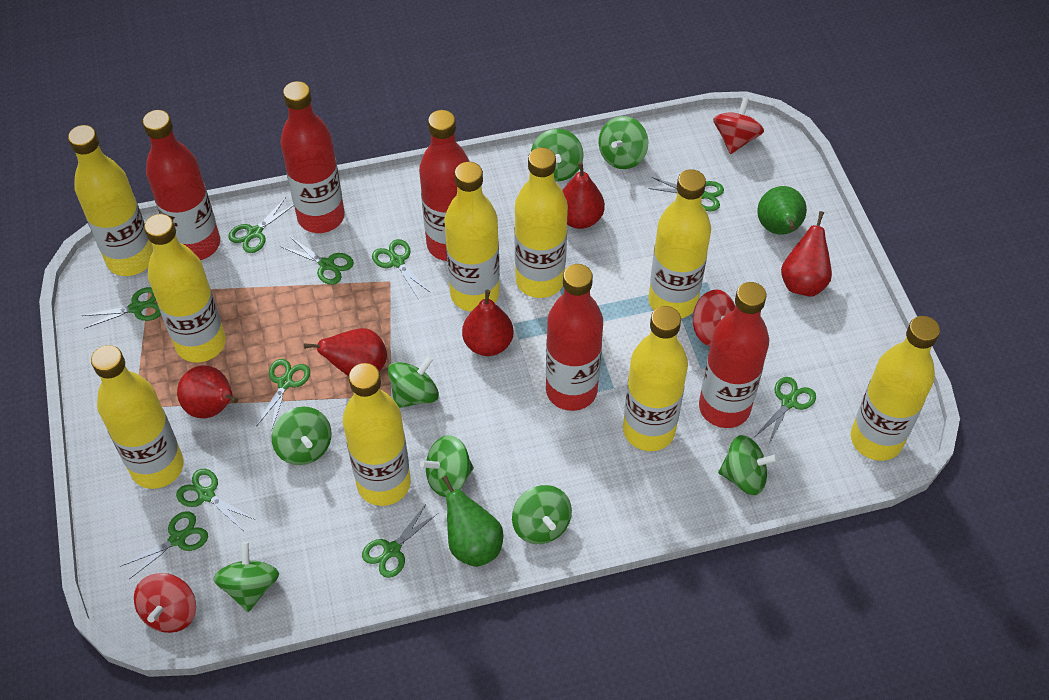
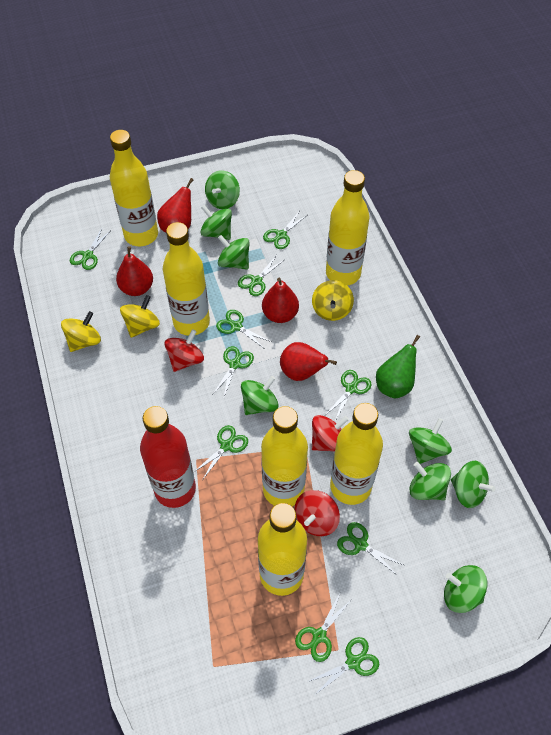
green pear: [442,475,503,567] [757,186,807,234] = 2 -> [376,335,420,399] = 1
red bottle: [143,110,220,260] [280,81,345,233] [419,110,470,261] [546,264,603,411] [699,282,769,428] = 5 -> [140,406,196,508] = 1
red pear: [177,365,238,418] [304,328,387,376] [462,290,514,356] [562,162,605,229] [781,211,832,297] = 5 -> [116,246,153,296] [157,178,193,232] [262,278,299,323] [280,342,337,381] = 4
yellow bottle: [68,125,153,276] [91,345,184,489] [144,214,226,363] [343,363,411,506] [444,162,500,312] [514,147,568,298] [623,306,688,451] [648,169,711,319] [851,316,940,461] = 9 -> [110,130,158,246] [163,222,210,336] [258,503,307,596] [261,406,308,506] [326,170,370,285] [330,403,383,505] = 6
yellow spinning top: none = 0 -> [61,311,101,352] [120,295,160,338] [312,280,354,321] = 3

